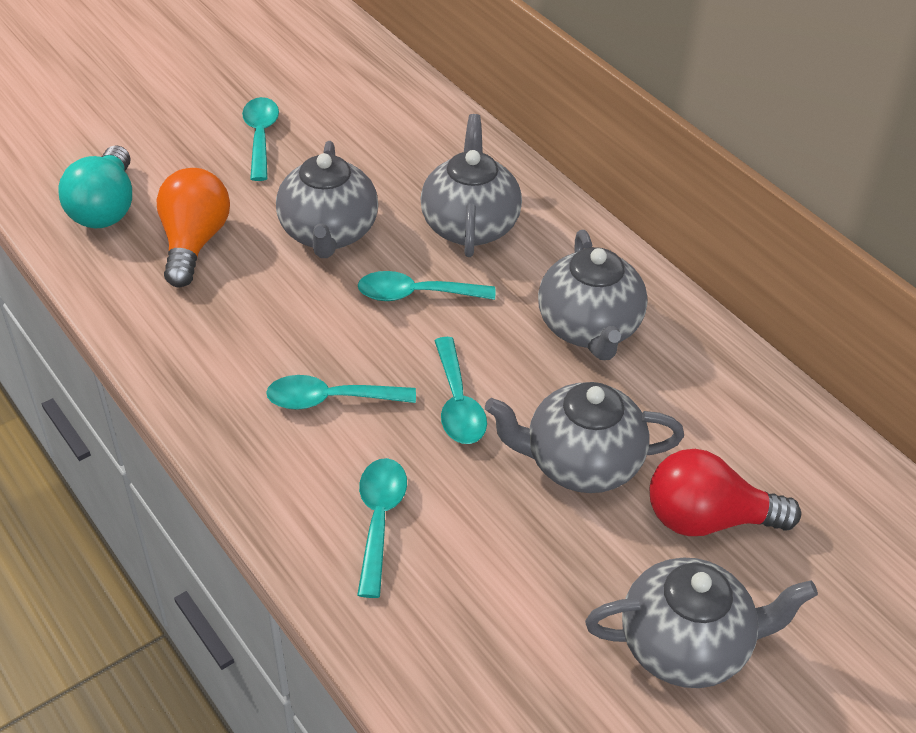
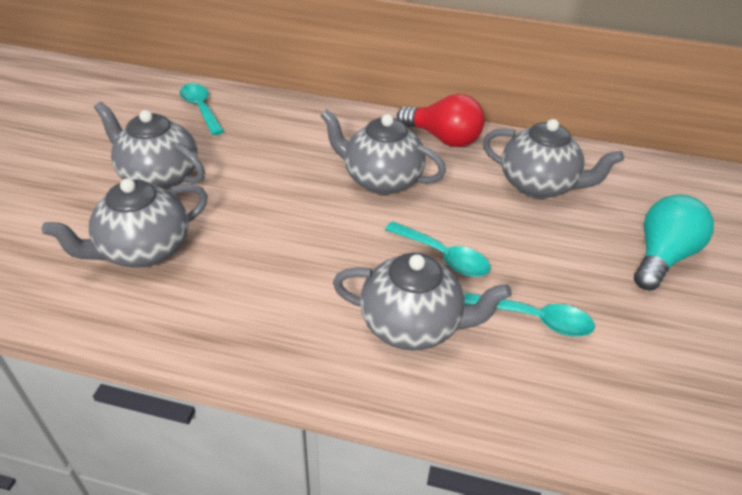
orange light bulb: [157,168,230,287] = 1 -> none = 0
turquoise spoon: [242,97,279,181] [266,375,416,410] [357,458,407,598] [358,271,495,301] [434,337,487,444] = 5 -> [180,83,224,135] [385,221,491,277] [464,293,595,336] = 3

